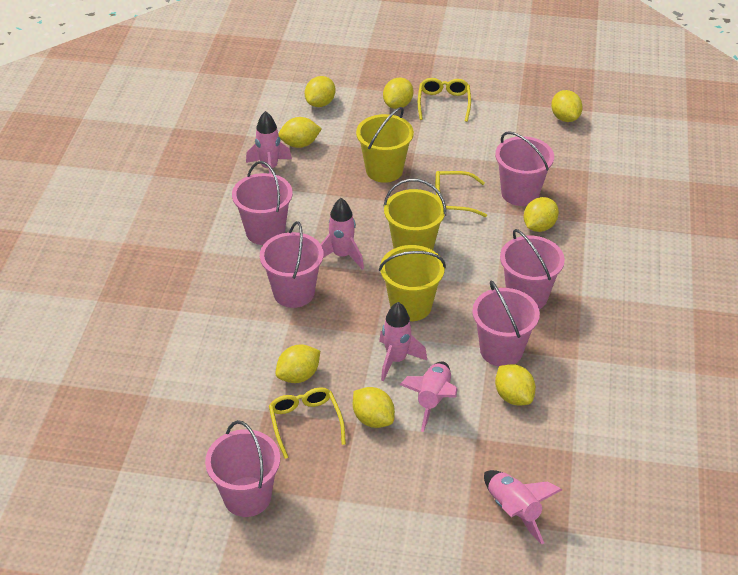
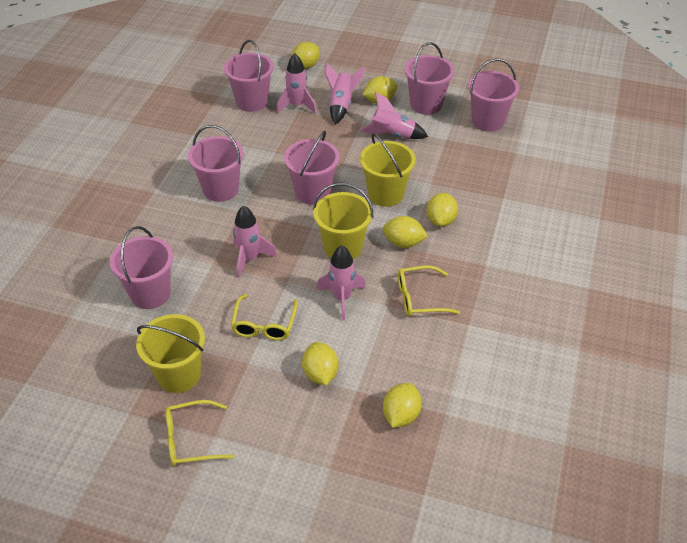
yellow lemon: [275,345,320,383] [278,117,322,148] [305,76,336,107] [353,387,395,428] [383,78,413,109] [495,364,536,406] [524,197,559,232] [551,90,583,122] = 8 -> [292,42,320,69] [302,342,339,385] [362,76,398,104] [383,216,428,248] [383,383,422,428] [427,193,458,227] = 6

